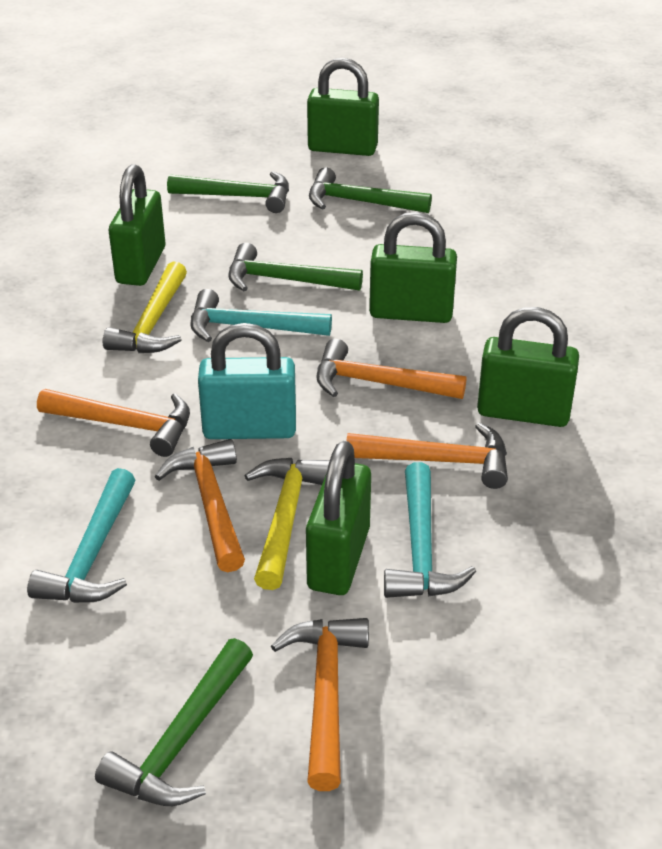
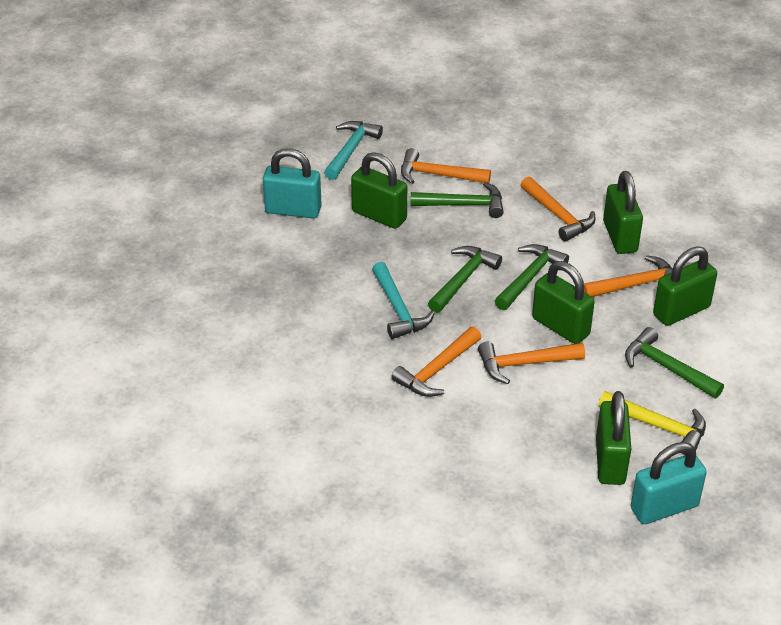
turquoise hammer: [27,468,135,603] [191,289,332,342] [384,462,476,598] = 3 -> [324,121,383,180] [372,262,435,339] = 2
turquoise padlock: [198,323,296,439] = 1 -> [263,148,322,219] [631,442,707,524] = 2
yellow hammer: [102,262,187,353] [245,458,330,590] = 2 -> [599,391,706,455] = 1

